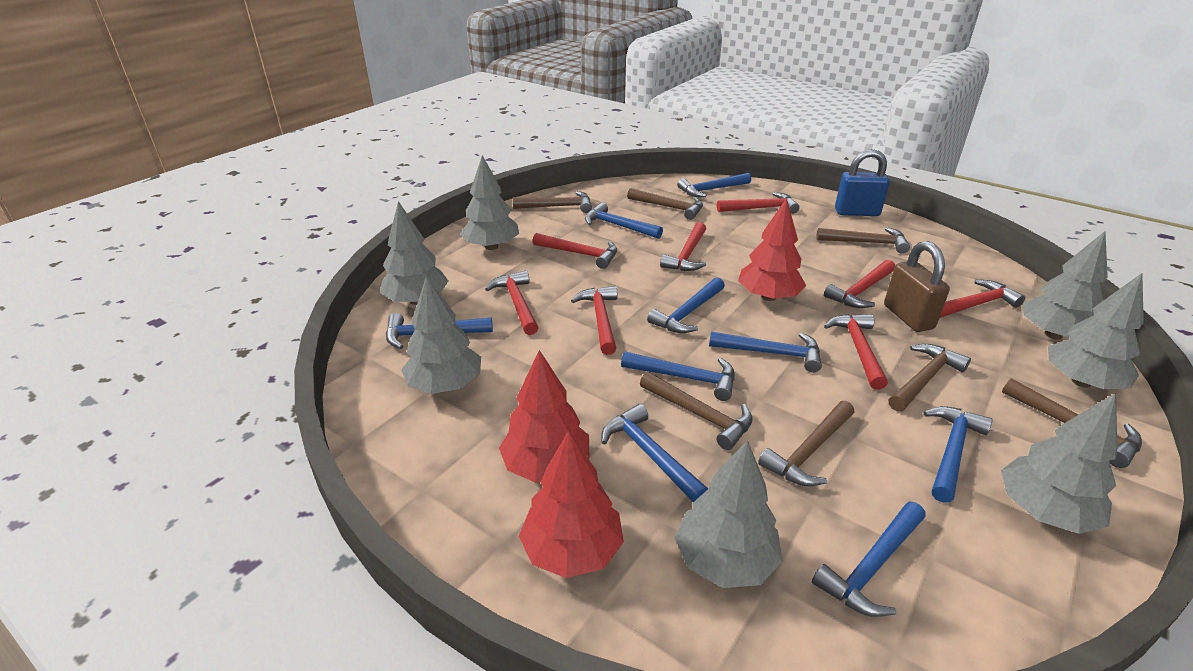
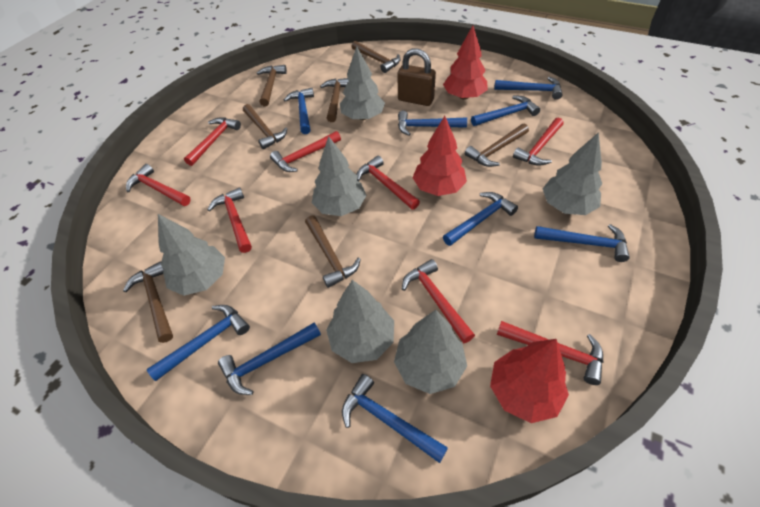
blue padlock: [835,149,890,216] = 1 -> none = 0
grey tree: [380,201,448,305] [401,276,481,394] [460,155,519,250] [675,441,782,588] [1001,393,1118,534] [1023,231,1108,340] [1048,273,1144,389] = 7 -> [158,214,225,296] [312,136,367,216] [326,280,394,363] [340,46,385,120] [394,310,467,394] [543,132,602,215] = 6

